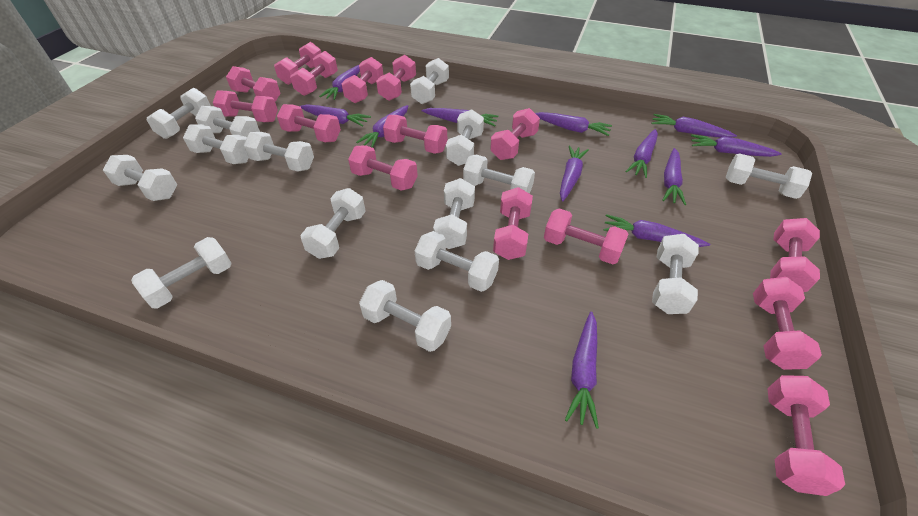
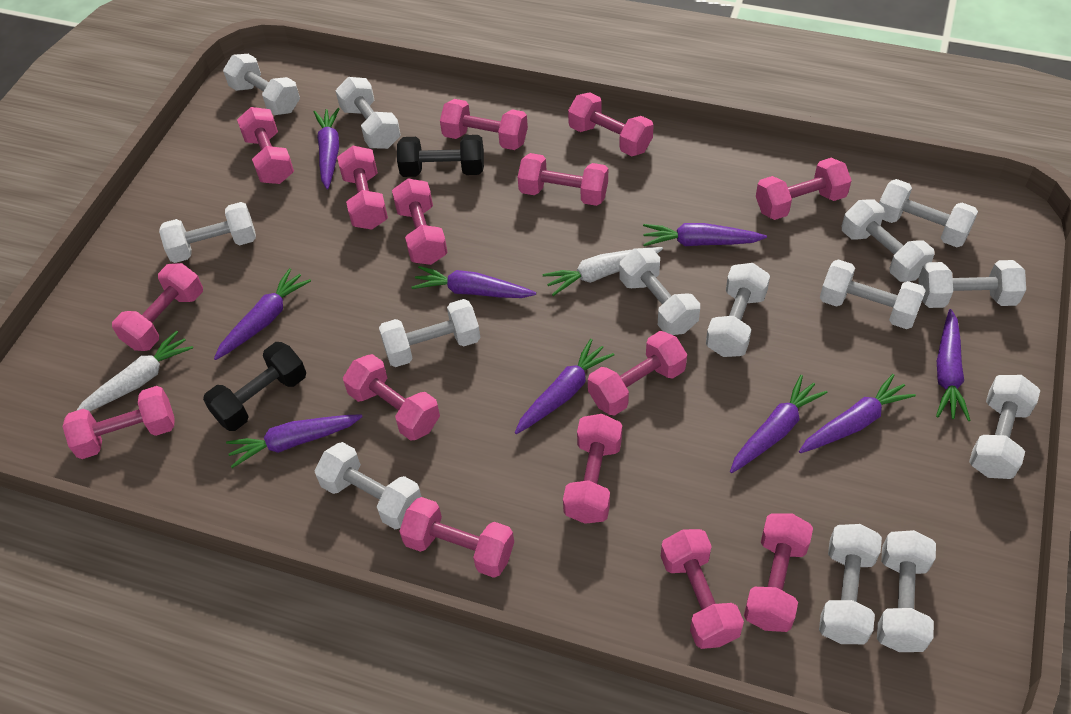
black dumbbell: none = 0 -> [203,342,306,431] [397,135,484,177] = 2
purple carrot: [300,104,371,127] [319,65,360,100] [356,105,408,148] [422,108,499,126] [535,112,612,136] [560,145,589,202] [565,311,599,429] [603,214,710,247] [625,129,658,178] [652,114,737,138] [663,148,686,205] [691,134,782,157] = 12 -> [214,268,311,360] [226,414,362,468] [314,108,340,189] [411,266,536,298] [515,339,614,434] [643,223,767,246] [730,375,827,473] [799,374,916,453] [936,309,971,421] = 9
white carrot: none = 0 -> [76,331,193,412] [542,247,663,296] = 2
white dumbbell: [103,155,177,201] [131,237,232,309] [147,88,211,139] [183,124,249,164] [195,106,260,137] [244,132,314,172] [300,188,366,259] [359,280,451,352] [410,58,449,104] [415,231,499,292] [433,178,475,249] [446,109,484,166] [463,155,535,194] [652,234,699,314] [726,153,812,199] = 15 -> [159,202,256,263] [223,54,300,115] [315,442,422,529] [336,77,401,149] [379,299,480,367] [619,248,700,335] [706,263,770,357] [819,524,882,644] [820,259,926,329] [842,199,935,282] [877,530,936,652] [879,179,978,247] [918,260,1026,308] [969,375,1040,479] = 14

